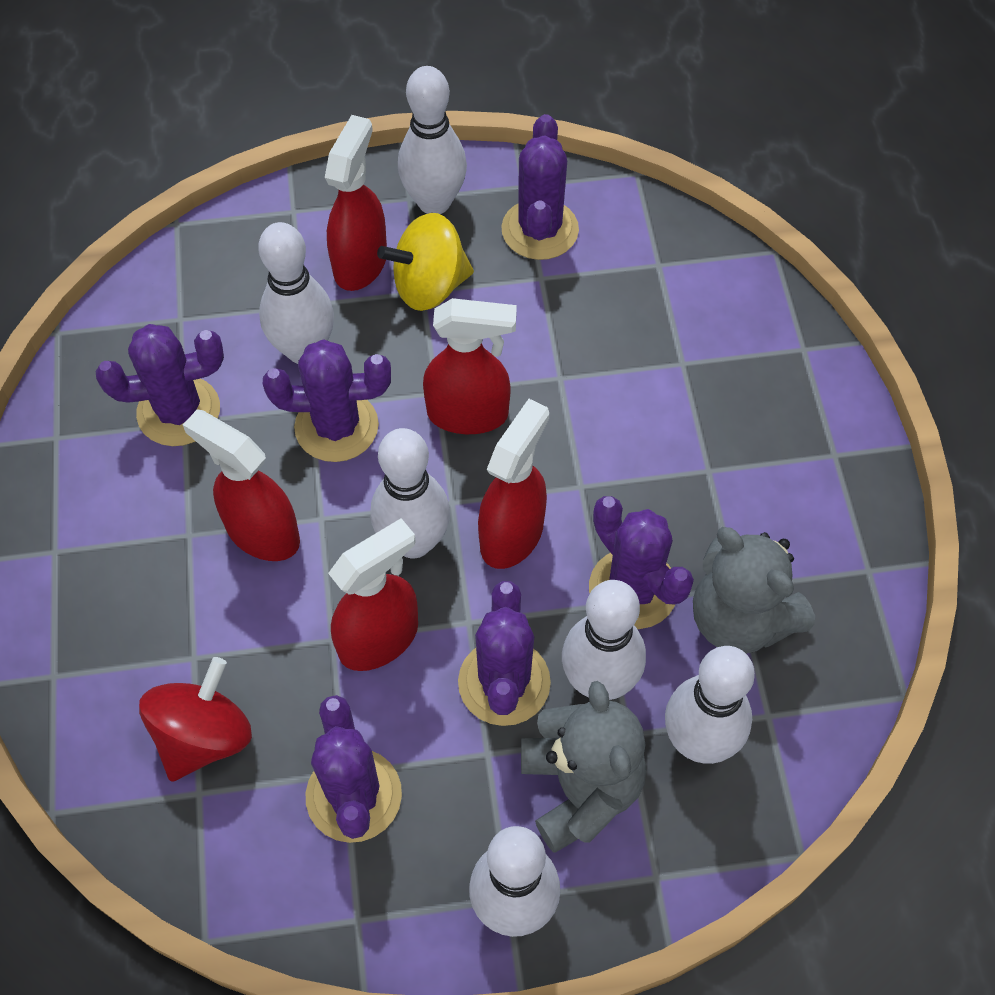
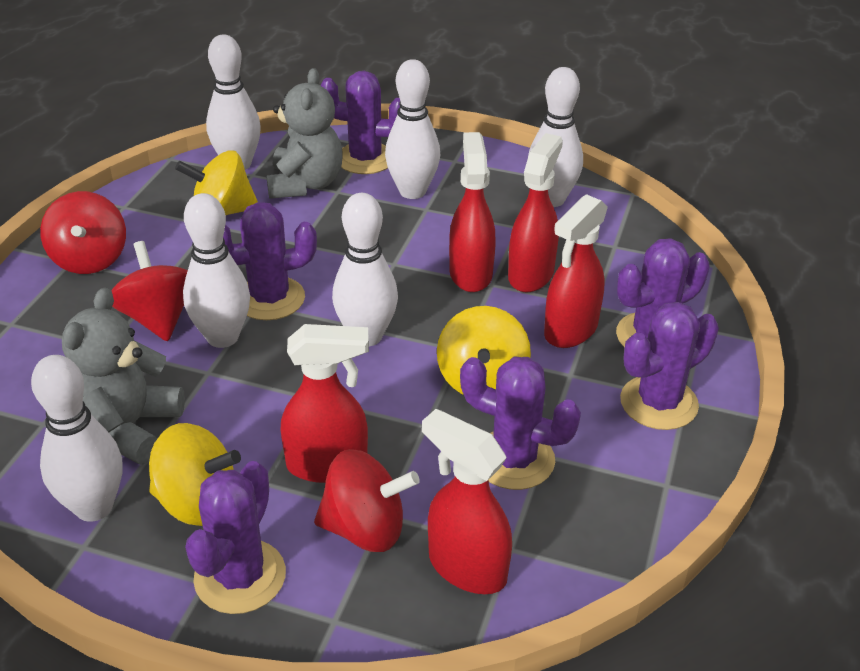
red spinning top: [139,657,252,782] = 1 -> [40,191,126,274] [111,241,188,341] [314,449,420,552] = 3
yellow spinning top: [377,213,474,311] = 1 -> [149,423,241,526] [175,150,258,215] [437,306,531,395] = 3

